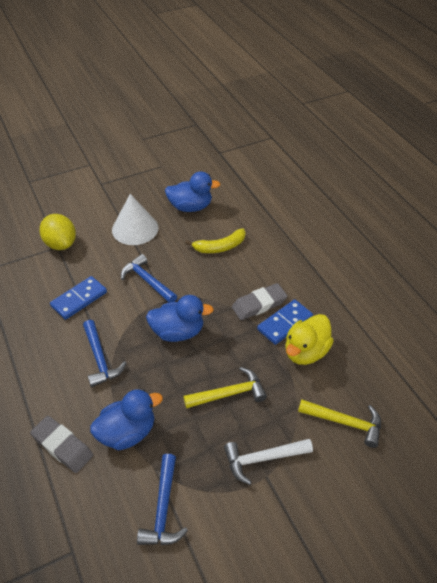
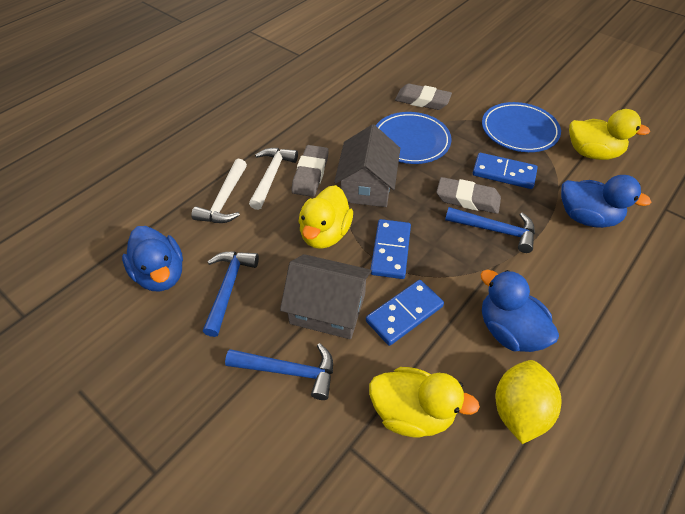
blue domino: [50,276,107,320] [257,299,313,345] = 2 -> [366,280,444,346] [371,219,411,279] [473,153,538,189] = 3
blue plate: none = 0 -> [376,112,451,164] [482,102,561,152] = 2
grey eraser: [30,416,93,473] [232,283,287,320] = 2 -> [292,145,329,197] [395,84,452,110] [437,177,501,214] = 3
grey house: none = 0 -> [280,254,372,339] [334,124,400,207] = 2
white cone: [112,194,159,245] = 1 -> none = 0
white hammer: [224,439,313,485] = 1 -> [191,159,247,223] [249,148,298,210] = 2
yellow banana: [185,228,246,253] = 1 -> none = 0
yellow duck: [285,314,334,365] = 1 -> [299,185,353,249] [369,367,480,437] [569,109,650,160] = 3
yellow hammer: [183,367,267,409] [298,400,381,448] = 2 -> none = 0

